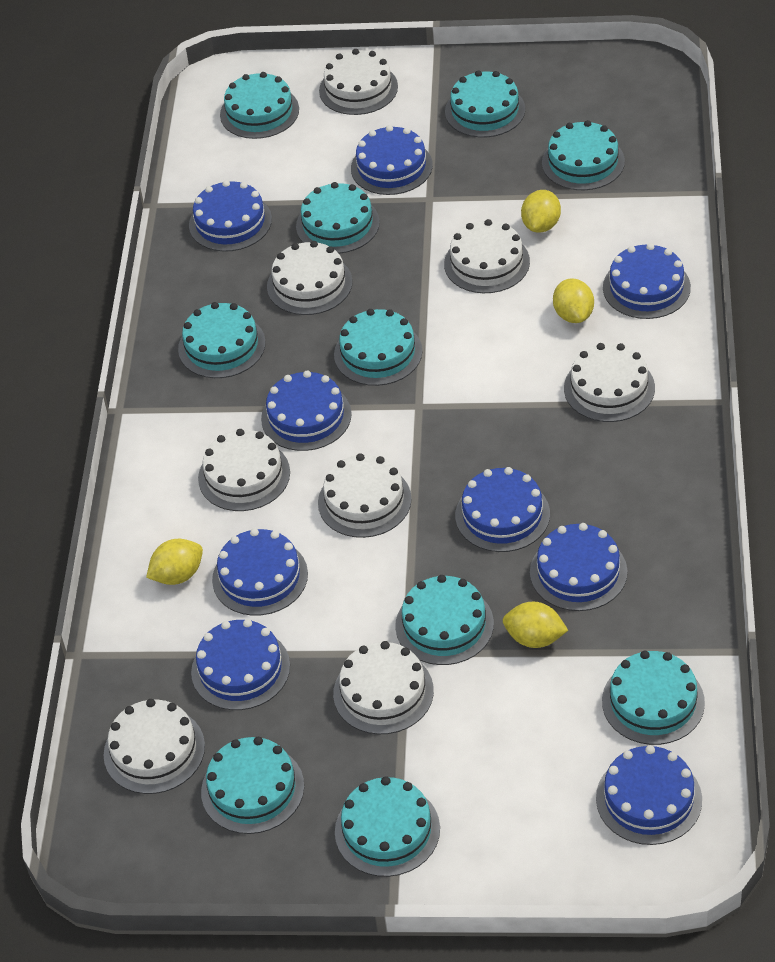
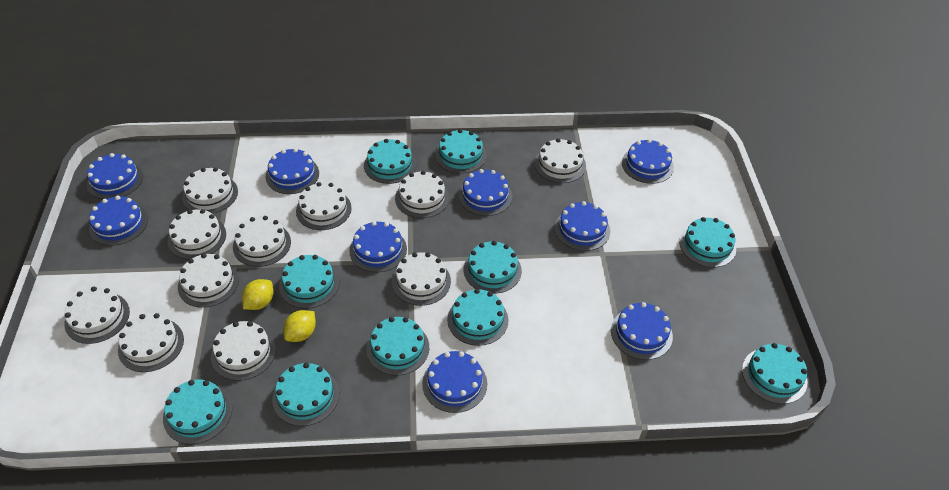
white cake: [104,699,205,794] [198,429,290,511] [267,241,352,315] [318,453,412,538] [319,49,398,115] [333,641,434,734] [444,219,530,293] [564,343,655,422] = 8 -> [64,287,130,344] [118,313,184,372] [168,209,226,259] [178,253,239,308] [182,167,238,214] [211,321,276,381] [233,216,291,267] [296,182,352,230] [392,252,451,306] [395,171,449,218] [534,138,586,183] = 11
yellow lemon: [146,539,203,585] [503,602,568,648] [521,190,561,233] [553,278,594,323] = 4 -> [242,279,274,310] [283,310,316,342] = 2

